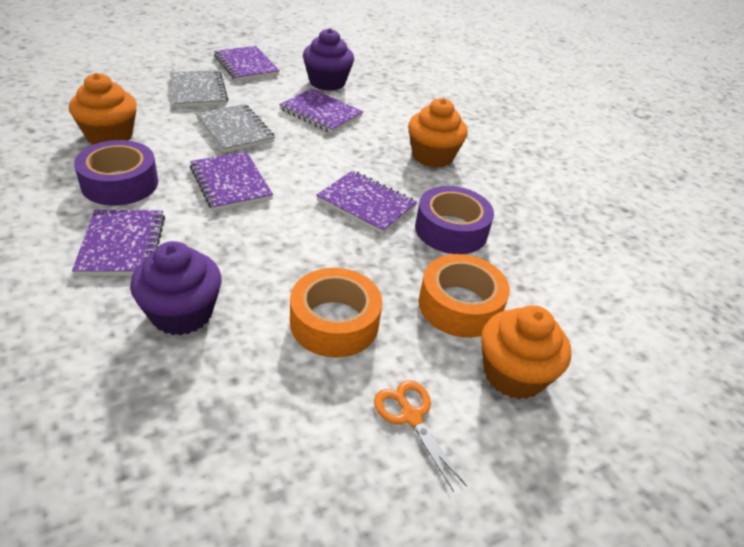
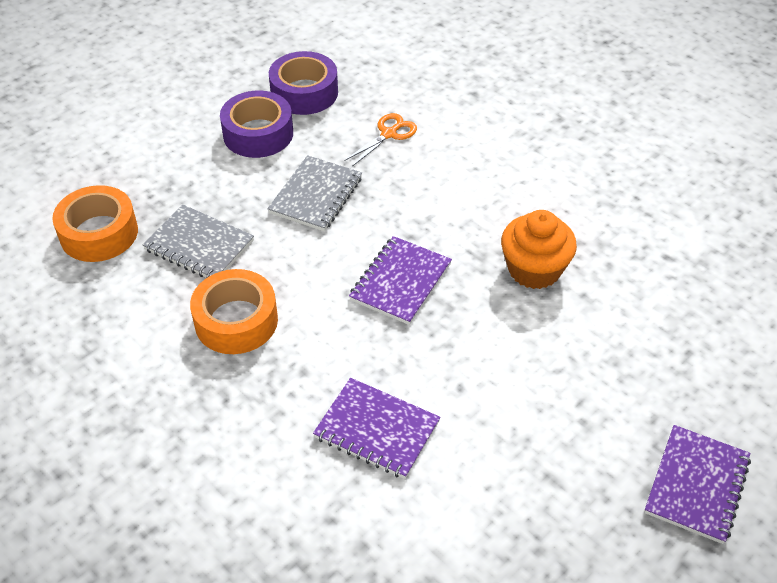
orange cupcake: [69,73,137,145] [408,98,468,168] [481,305,571,399] = 3 -> [501,210,577,289] = 1
purple cupcake: [130,241,221,336] [303,28,354,91] = 2 -> none = 0
purple notebook: [72,210,165,276] [190,152,273,211] [214,46,280,81] [279,89,363,133] [316,170,417,234] = 5 -> [313,378,441,479] [349,236,452,325] [644,425,751,544] = 3

